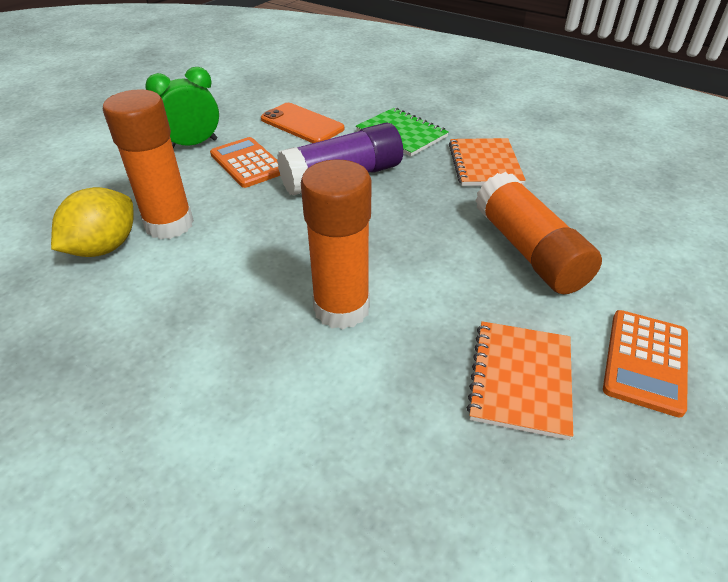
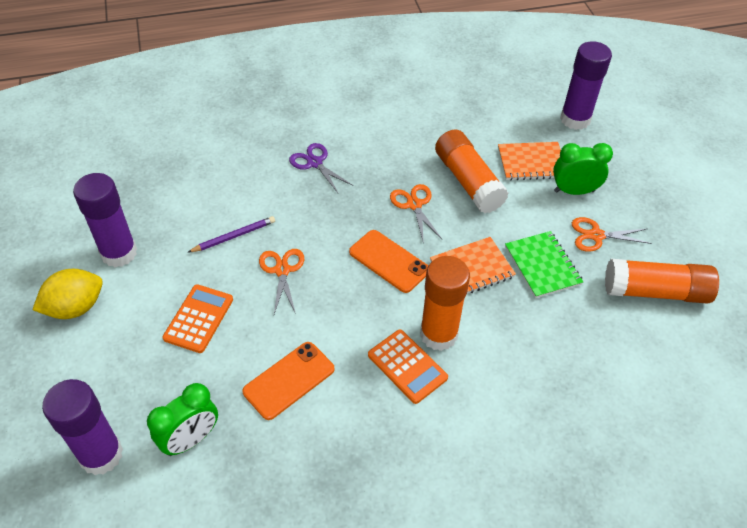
green clock: [145,67,219,148] = 1 -> [147,383,218,456] [553,143,613,195] = 2
orange phone: [261,103,344,143] = 1 -> [242,342,335,420] [349,230,428,293] = 2
orange scissors: none = 0 -> [259,249,304,314] [390,184,442,244] [572,217,652,252] = 3
purple glue stick: [277,122,403,196] = 1 -> [42,379,123,475] [73,173,137,267] [560,41,612,130] = 3
purple pencil: none = 0 -> [187,216,275,253] = 1
purple scissors: none = 0 -> [289,143,354,193] = 1

